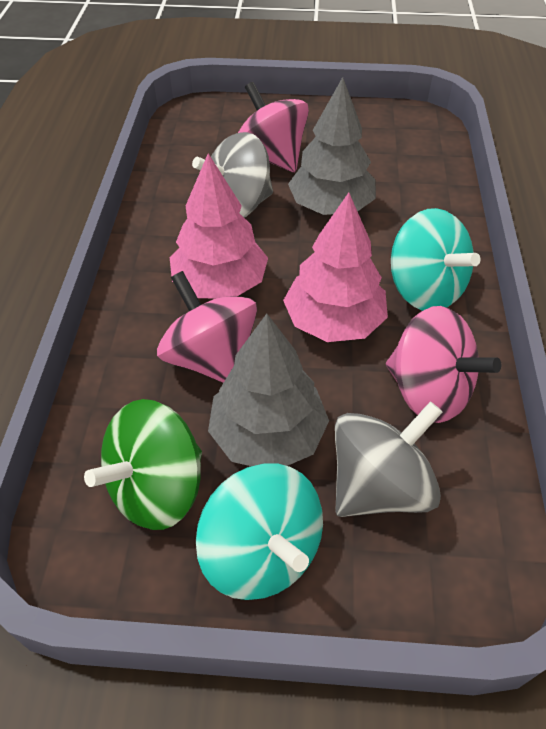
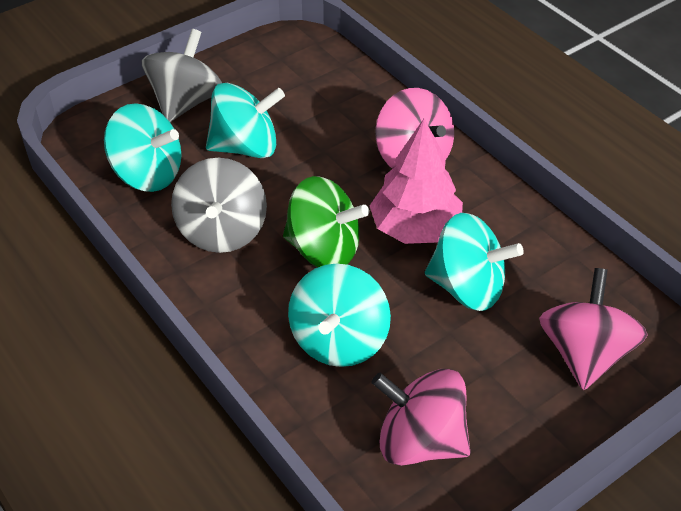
grey tree: [208,314,329,466] [288,77,376,215] = 2 -> none = 0
pink tree: [170,153,268,298] [283,193,388,342] = 2 -> [370,118,463,244] = 1
turquoise spinning top: [196,464,323,600] [391,208,480,311] = 2 -> [104,103,181,192] [206,83,285,158] [288,263,391,367] [425,213,524,311] = 4

